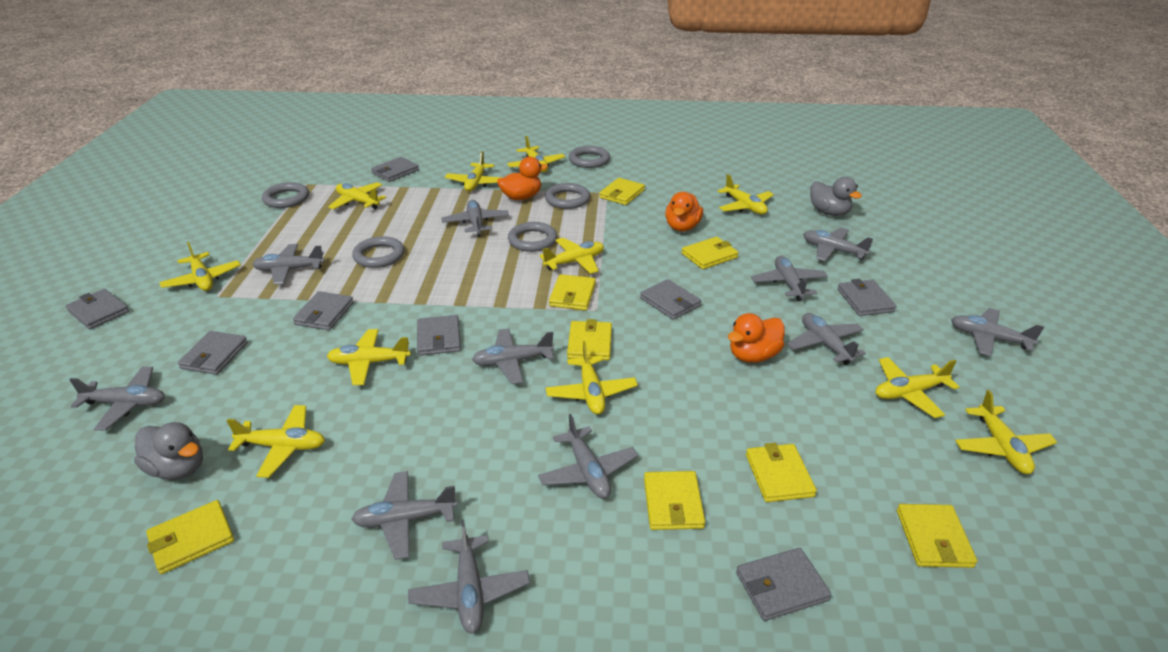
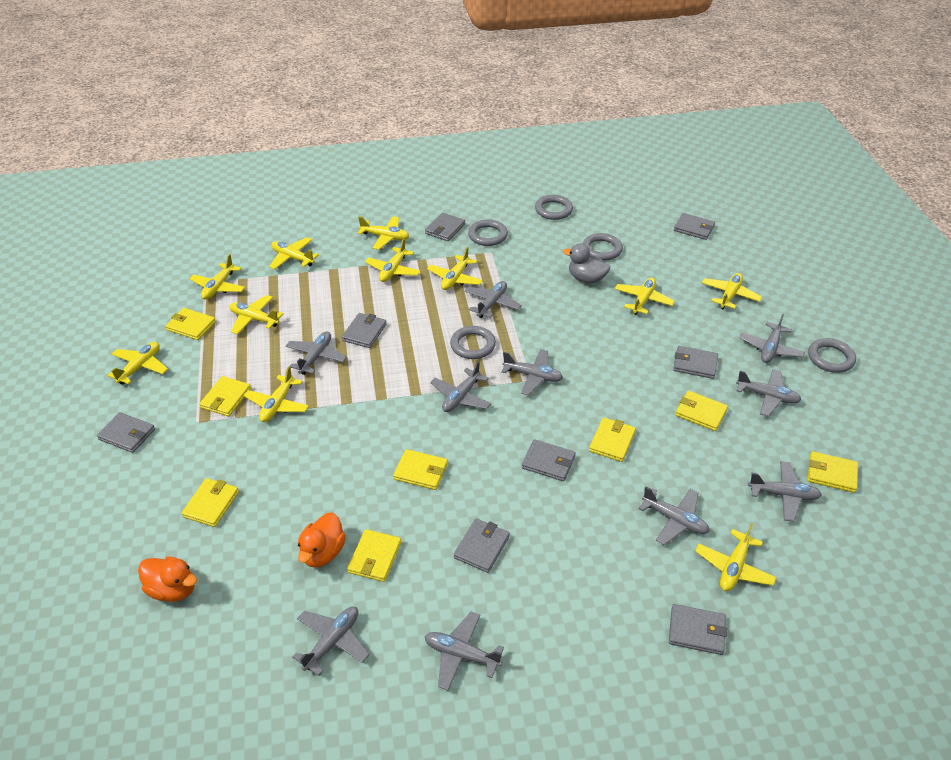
grey duck: [134,422,203,480] [810,177,862,216] = 2 -> [563,244,610,283] = 1
grey plane: [69,367,165,430] [252,244,325,285] [352,471,458,560] [408,520,530,633] [441,200,509,237] [472,328,554,384] [538,414,638,499] [751,256,827,301] [787,313,866,365] [803,227,873,261] [951,308,1044,356] = 11 -> [286,332,347,375] [292,606,370,676] [424,612,504,691] [430,361,491,412] [465,281,522,318] [501,349,563,395] [639,486,710,545] [736,369,801,417] [739,314,805,363] [748,461,822,522] = 10
orange duck: [497,157,548,200] [665,192,703,231] [728,313,785,363] = 3 -> [138,556,197,602] [298,513,346,568] = 2

